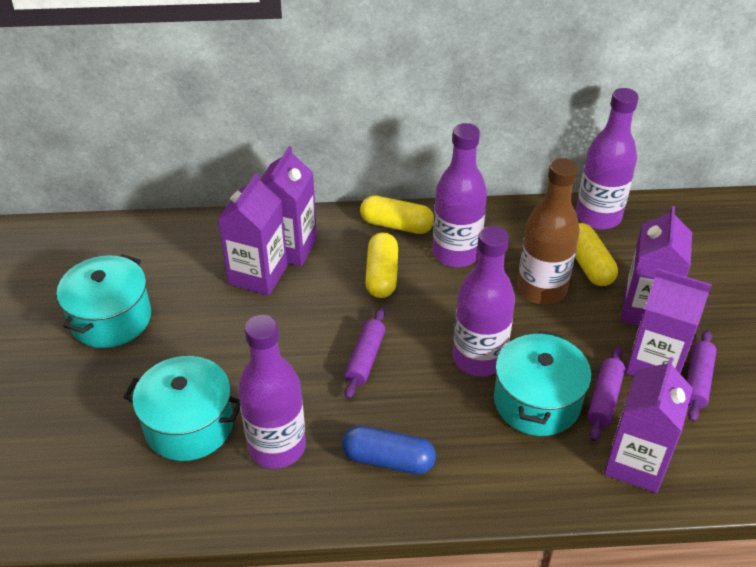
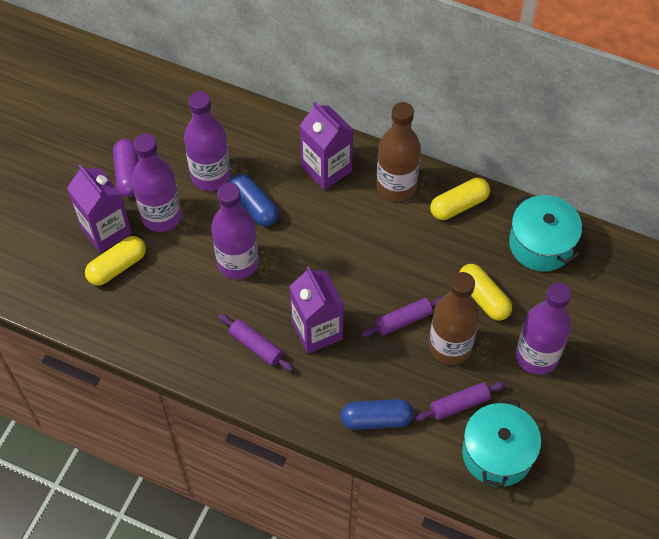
blue capsule: [342,426,436,475] = 1 -> [229,174,278,226] [341,399,414,430] = 2
brown bottle: [517,158,580,305] = 1 -> [376,102,421,201] [429,272,480,365] = 2
purple capsule: none = 0 -> [113,139,139,197] = 1
purple carton: [218,173,287,296] [260,146,317,266] [604,357,693,493] [621,206,692,325] [626,268,712,376] = 5 -> [67,165,132,253] [289,266,344,354] [300,102,353,190] = 3
turquoise pot: [57,254,151,348] [124,356,240,461] [494,331,591,436] = 3 -> [462,397,541,488] [509,194,582,271] = 2

